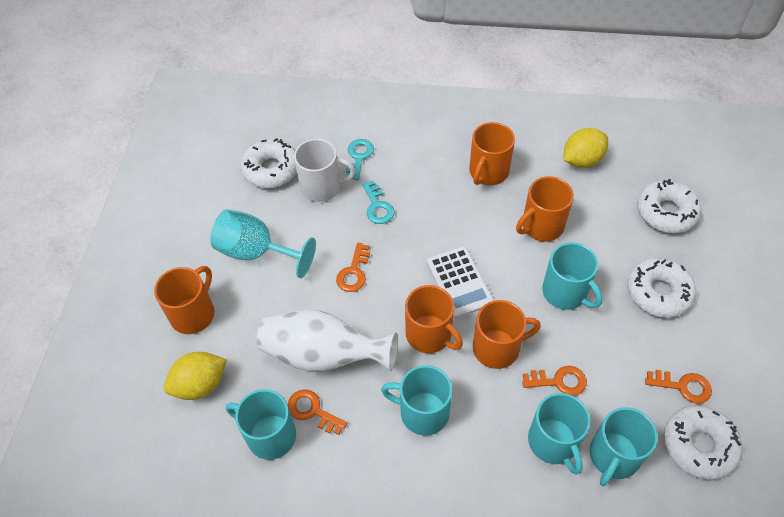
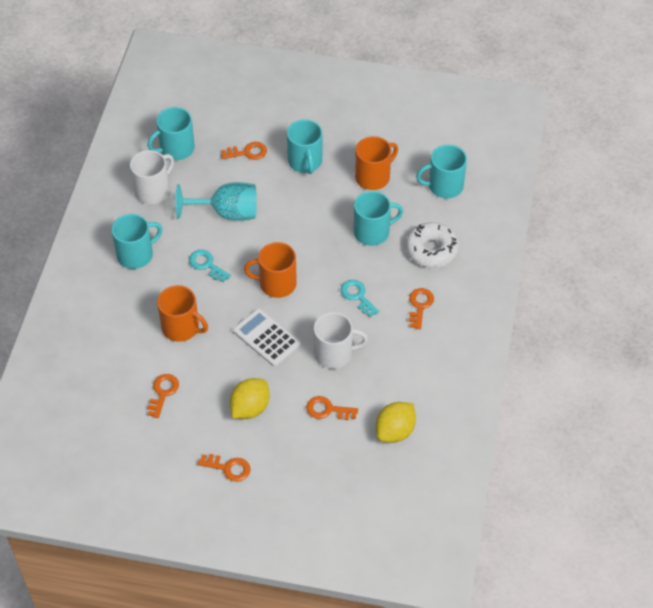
orange key: [288,389,347,435] [336,243,370,292] [522,366,587,396] [645,370,712,404] = 4 -> [148,374,179,418] [198,454,250,482] [221,142,267,160] [306,396,358,420] [409,288,434,329] = 5
orange mug: [154,266,215,334] [405,285,463,353] [469,122,515,185] [473,300,541,369] [516,176,574,242] = 5 -> [157,285,208,342] [244,242,297,298] [355,136,398,190] = 3
white donut: [241,138,297,188] [627,258,696,318] [637,179,702,233] [664,405,743,480] = 4 -> [406,222,459,268] = 1
white mug: [294,139,356,202] = 1 -> [130,150,174,204] [314,312,368,369] = 2
white vase: [257,310,398,372] = 1 -> none = 0

